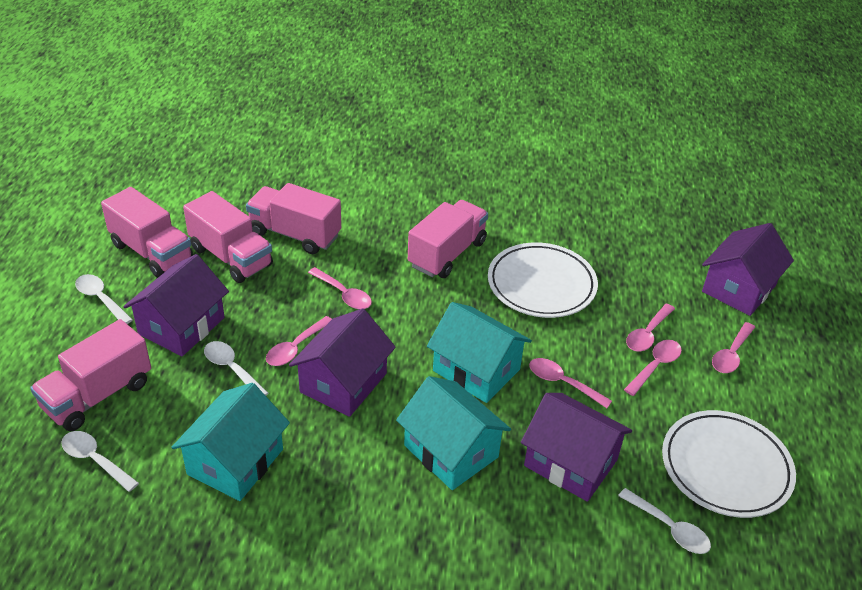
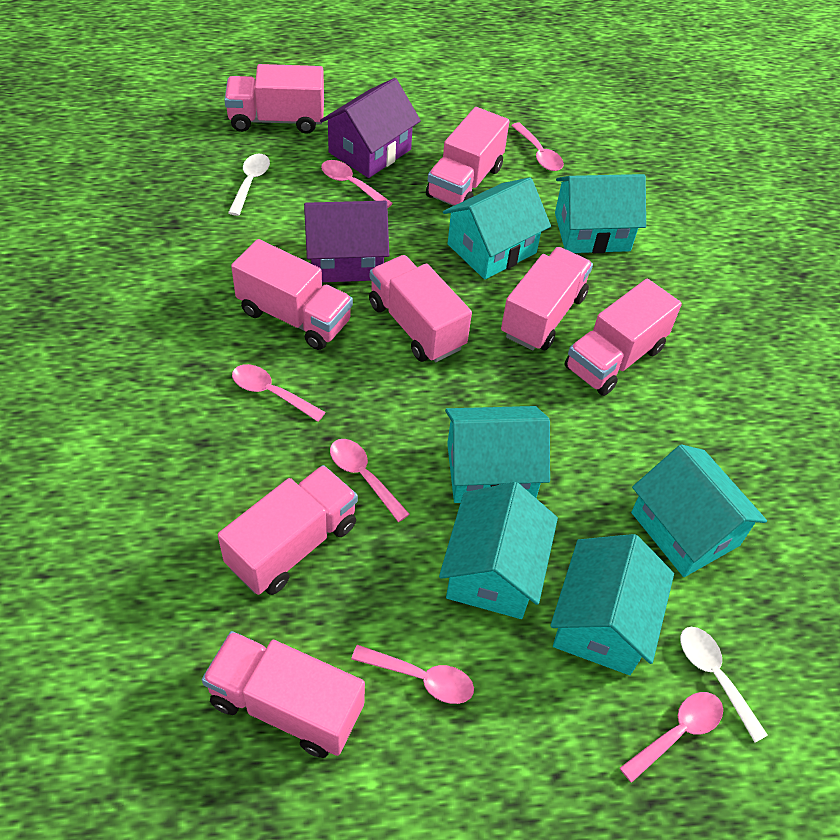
pink truck: [30,319,151,431] [101,187,193,278] [183,191,273,283] [246,183,341,254] [408,200,488,278] = 5 -> [202,631,365,758] [218,465,358,595] [224,64,324,134] [231,239,353,350] [369,255,472,362] [426,107,510,206] [501,247,593,351] [565,279,682,396] = 8
purple house: [123,254,229,356] [289,309,396,417] [521,393,632,502] [702,223,794,316] = 4 -> [304,201,389,282] [320,78,421,178] = 2
turquoise house: [171,383,290,501] [396,376,511,490] [427,302,532,403] = 3 -> [439,482,558,619] [443,177,551,280] [445,406,550,503] [550,534,674,675] [555,174,646,253] [631,444,767,577] = 6
white plate: [488,242,598,318] [662,410,796,518] = 2 -> none = 0
white spoon: [61,431,139,492] [75,274,133,324] [204,341,268,396] [618,488,711,554] = 4 -> [228,154,270,216] [680,627,768,743] = 2

